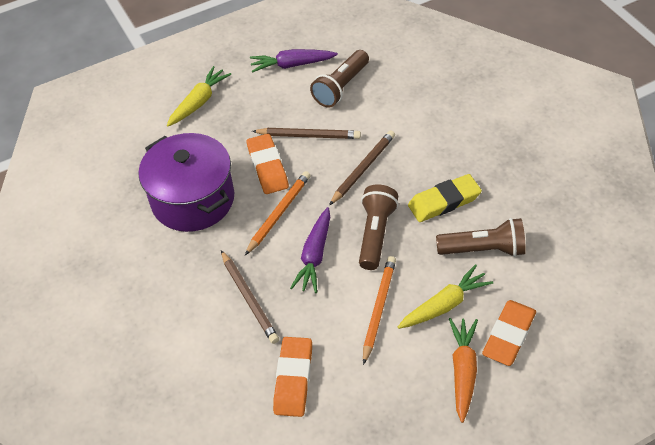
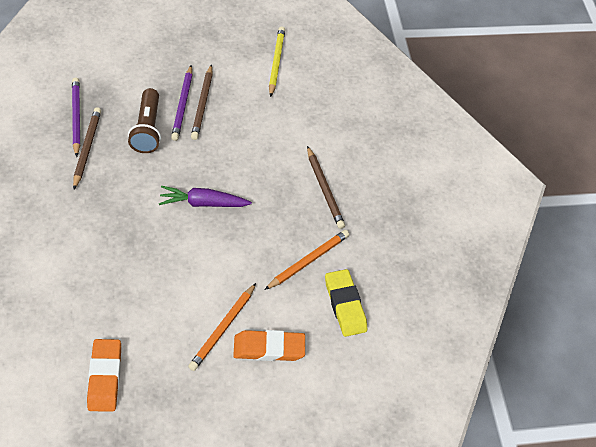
brown flashlight: [310,50,369,108] [359,184,399,270] [436,218,526,257] = 3 -> [128,88,161,153] = 1
orange carrot: [449,318,478,423] = 1 -> none = 0
orange eraser: [247,134,289,194] [273,337,312,417] [482,300,536,366] = 3 -> [87,339,121,412] [233,330,305,361] = 2
purple carrot: [250,49,338,73] [290,207,330,293] = 2 -> [159,186,252,207] = 1
purple pencil: none = 0 -> [72,77,80,157] [171,65,192,141] = 2
purple pot: [138,133,234,232] = 1 -> none = 0
yellow carrot: [167,66,231,127] [398,264,493,329] = 2 -> none = 0
yellow pencil: none = 0 -> [269,26,285,97] = 1

